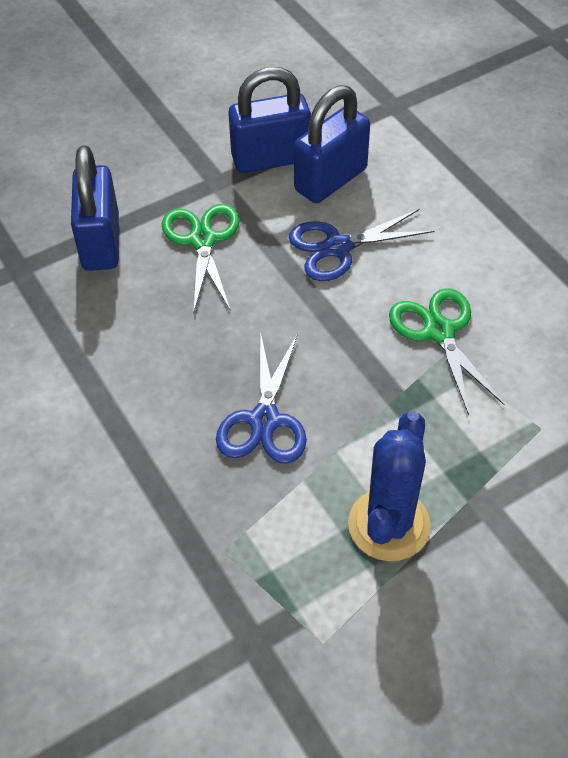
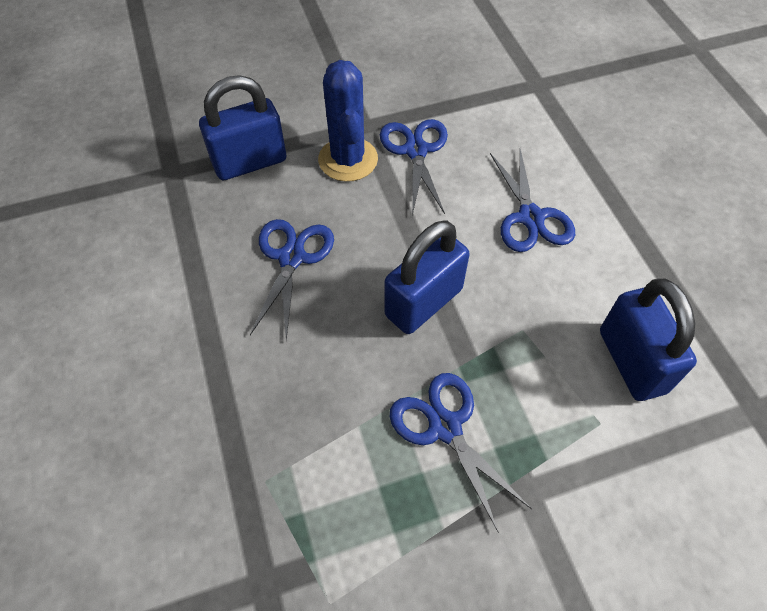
blue scissors: [216,331,307,464] [289,209,434,281] = 2 -> [250,219,334,341] [380,119,448,215] [390,373,532,532] [490,149,575,252] = 4
green scissors: [162,204,239,314] [389,288,504,415] = 2 -> none = 0

